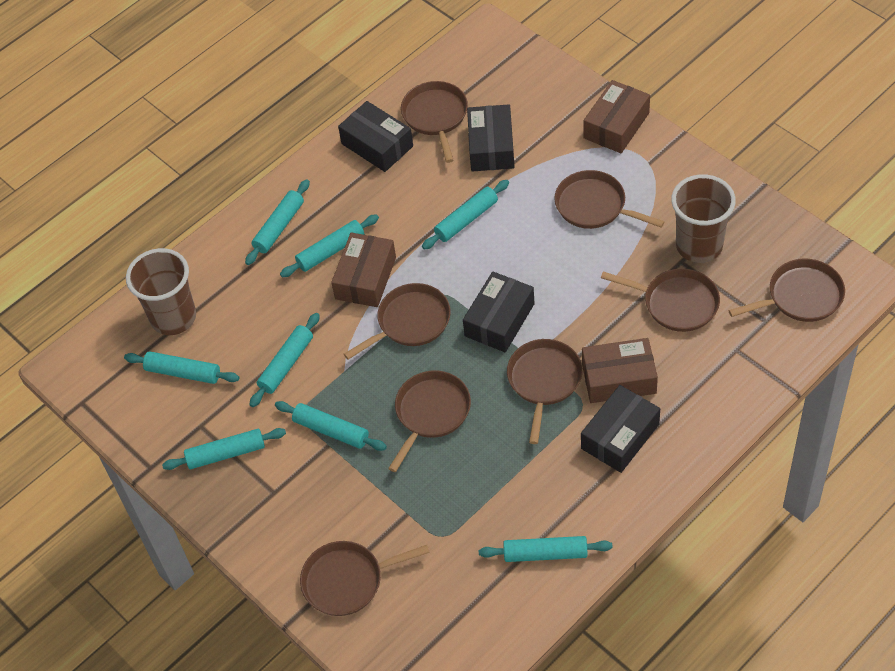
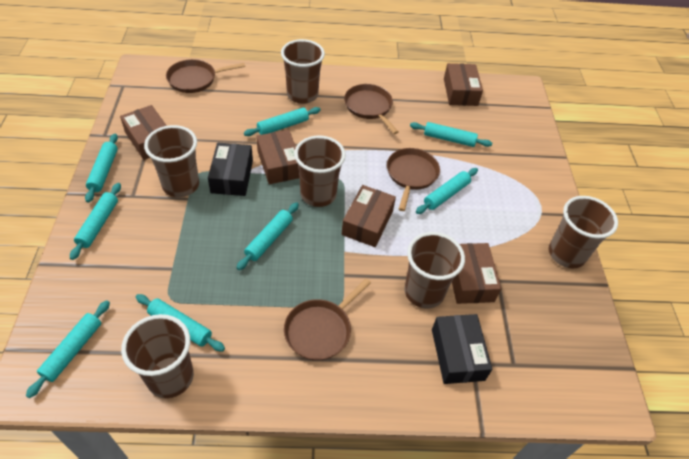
black box: [338,101,413,172] [463,271,535,352] [467,104,514,171] [581,385,660,473] = 4 -> [208,143,253,196] [432,314,492,384] = 2
brown box: [331,232,396,307] [582,338,658,403] [583,80,650,153] = 3 -> [120,105,167,160] [256,130,300,184] [342,185,396,247] [444,63,483,106] [452,243,502,304] = 5
brown cup: [126,248,196,335] [671,174,736,263] = 2 -> [121,314,194,398] [144,125,199,197] [281,39,325,104] [294,135,346,207] [404,232,465,308] [549,196,618,268] = 6
brown pan: [300,541,430,616] [344,283,451,360] [388,371,471,472] [401,81,468,163] [507,339,583,444] [554,170,665,229] [601,268,720,332] [728,259,845,322] = 8 -> [166,59,245,93] [284,278,371,361] [344,84,398,134] [387,148,440,211] = 4

